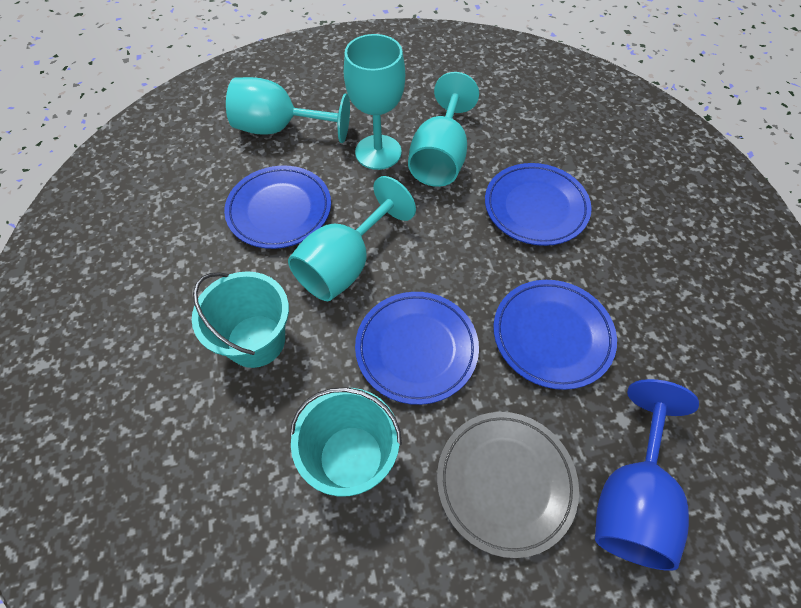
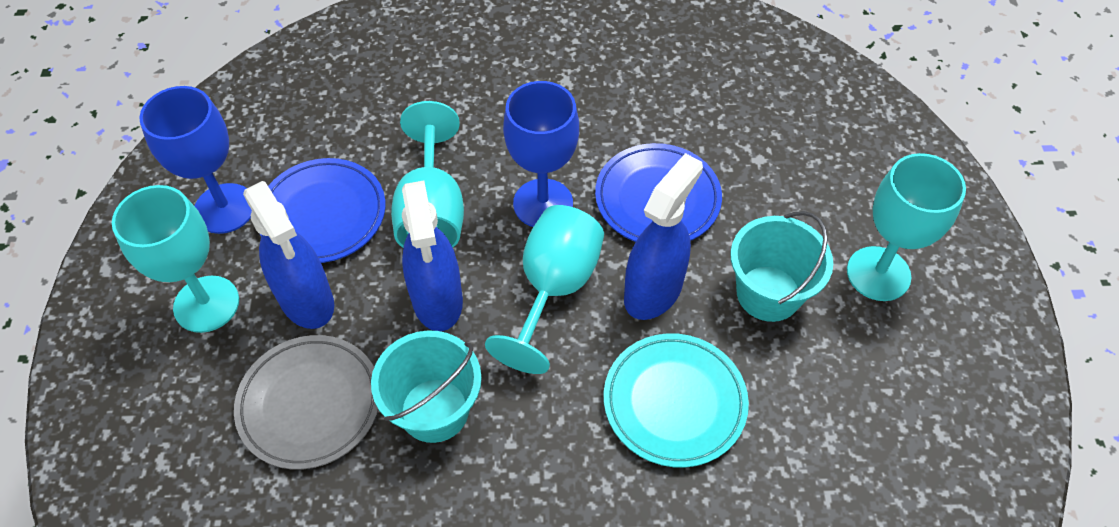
blue goblet: [595,379,699,571] = 1 -> [139,86,252,234] [503,81,579,227] = 2
blue plate: [224,166,331,249] [355,292,479,405] [485,163,592,246] [493,280,617,390] = 4 -> [260,158,385,263] [595,143,722,242] = 2
blue spray bottle: none = 0 -> [243,181,334,329] [402,180,463,331] [624,153,703,320] = 3
turquoise plate: none = 0 -> [604,333,749,468] = 1

